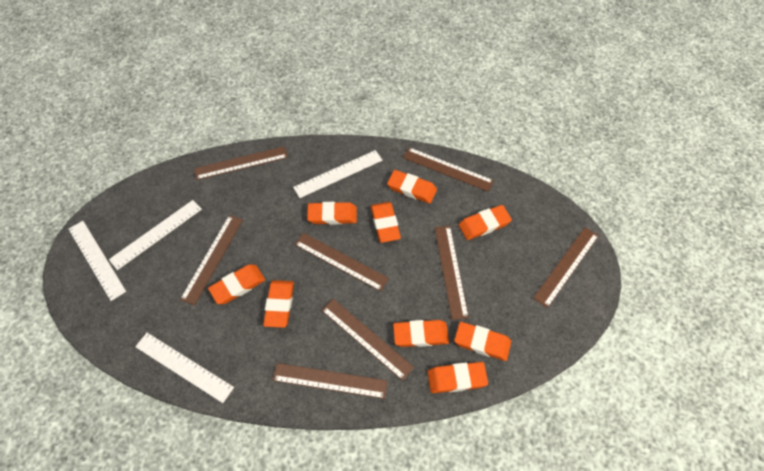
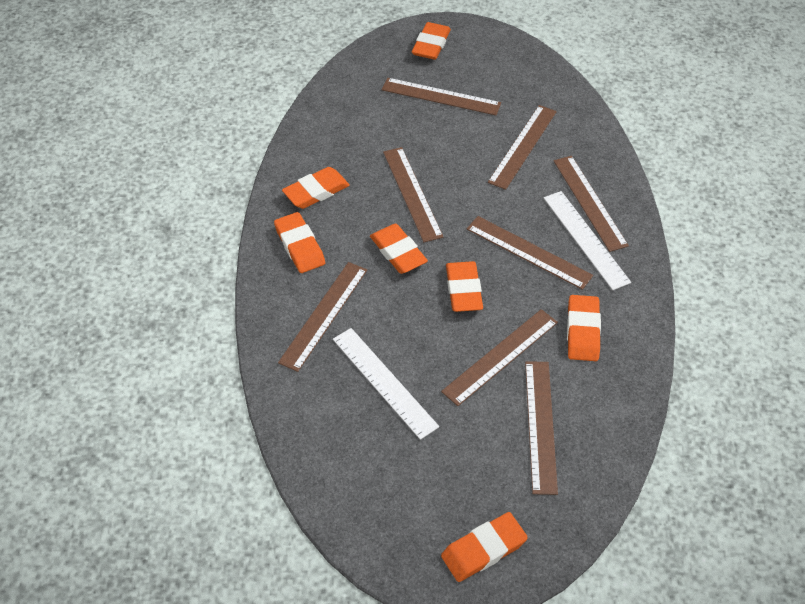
orange eraser: [208,264,265,304] [263,280,294,328] [307,202,357,225] [371,202,401,243] [387,170,437,204] [393,320,449,347] [428,362,488,393] [454,322,511,361] [459,205,512,240] = 9 -> [274,212,325,273] [282,167,350,209] [370,224,428,274] [412,22,451,60] [441,512,528,582] [446,261,483,312] [567,295,601,361] = 7
white ruler: [69,221,126,301] [109,200,202,270] [135,333,234,403] [293,150,383,198] = 4 -> [333,328,439,440] [544,191,631,290] = 2

